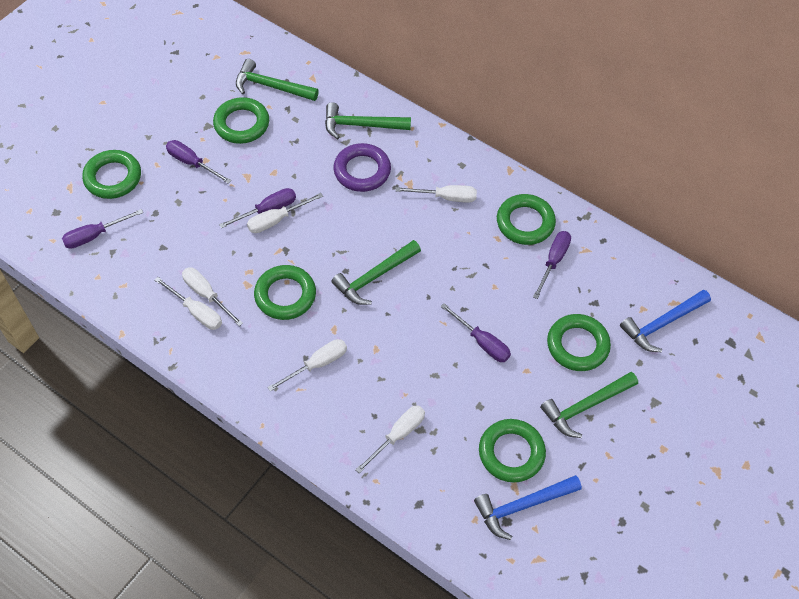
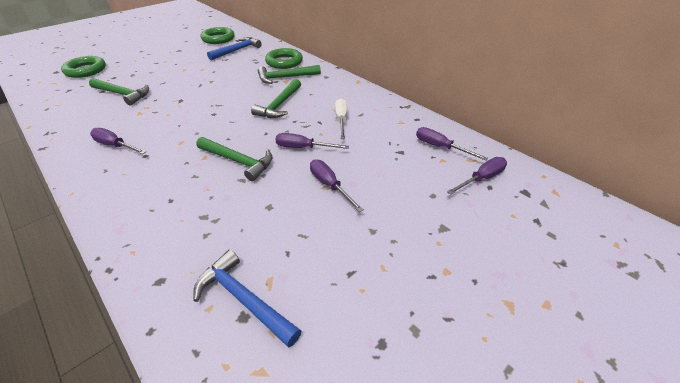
green ring: [82,150,141,199] [213,97,269,144] [254,265,316,320] [479,419,546,483] [497,194,556,245] [547,314,611,371] = 6 -> [61,56,106,78] [201,27,235,44] [265,48,303,69] = 3
purple ring: [334,143,391,192] = 1 -> none = 0
white screwdriver: [155,277,222,330] [182,267,243,326] [247,193,323,233] [267,339,347,391] [355,406,425,473] [395,185,477,203] = 6 -> [335,99,347,139] = 1

